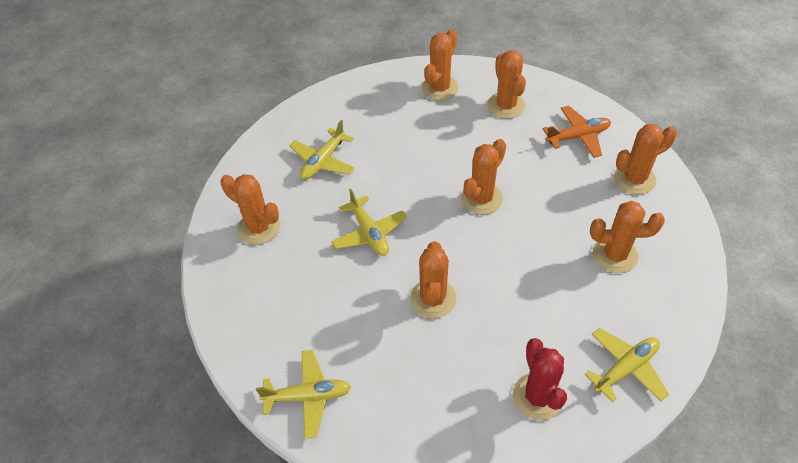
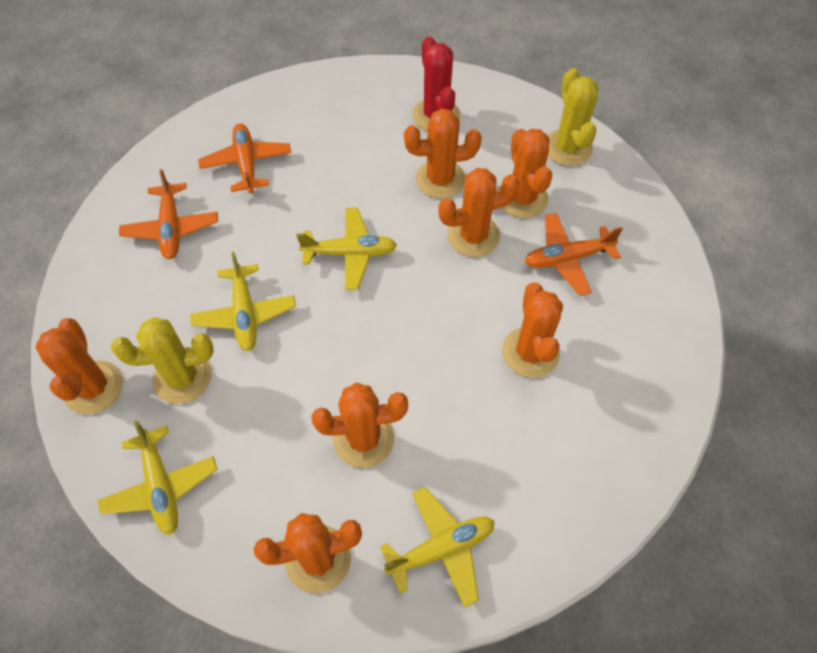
orange plane: [543,105,611,158] = 1 -> [119,169,218,259] [198,123,291,193] [524,213,623,296] = 3
yellow cactus: none = 0 -> [111,317,214,404] [548,68,598,166] = 2

